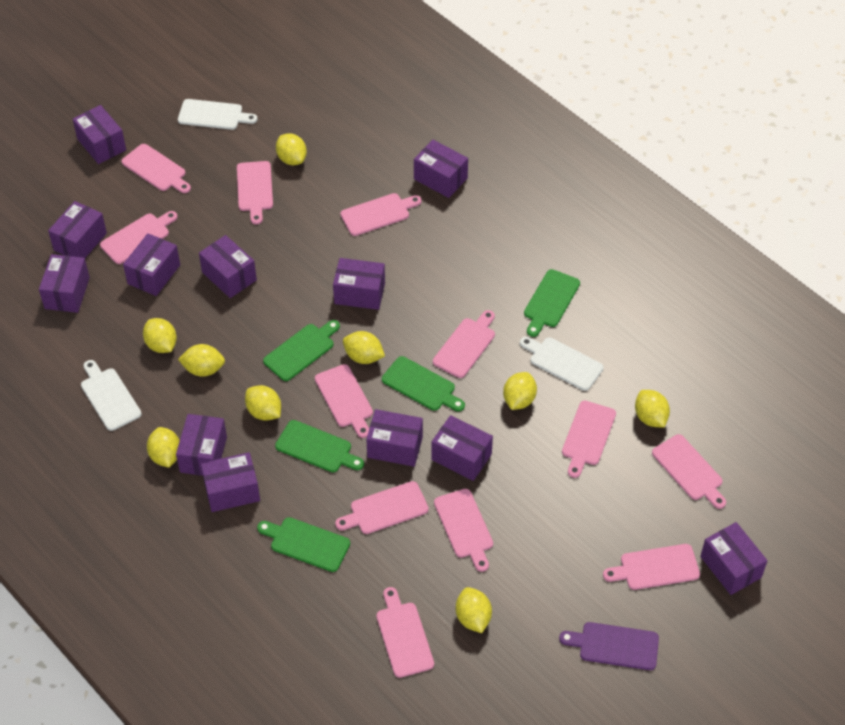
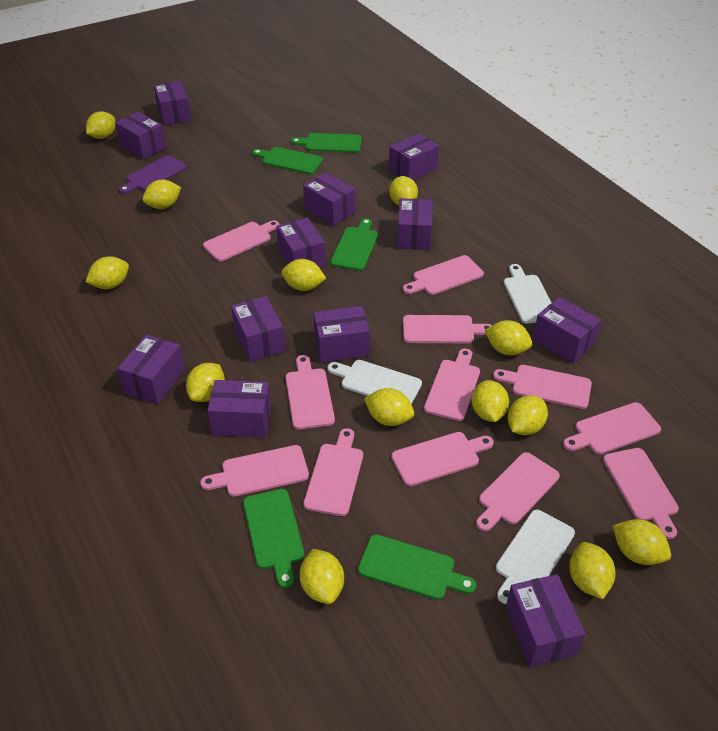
yellow lemon: [143,318,177,353] [147,427,180,468] [178,344,225,377] [245,385,281,421] [276,133,307,165] [343,331,385,364] [456,587,492,633] [503,372,537,410] [635,390,670,428] = 9 -> [86,111,115,139] [86,256,129,289] [143,180,181,209] [186,363,225,402] [281,259,326,291] [300,549,344,604] [364,388,414,426] [389,176,418,206] [471,380,509,422] [485,320,533,355] [508,395,548,435] [569,542,616,599] [613,519,671,565] = 13

